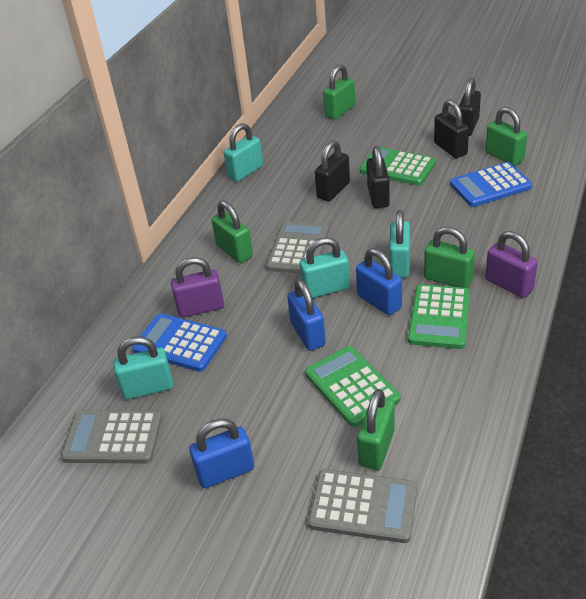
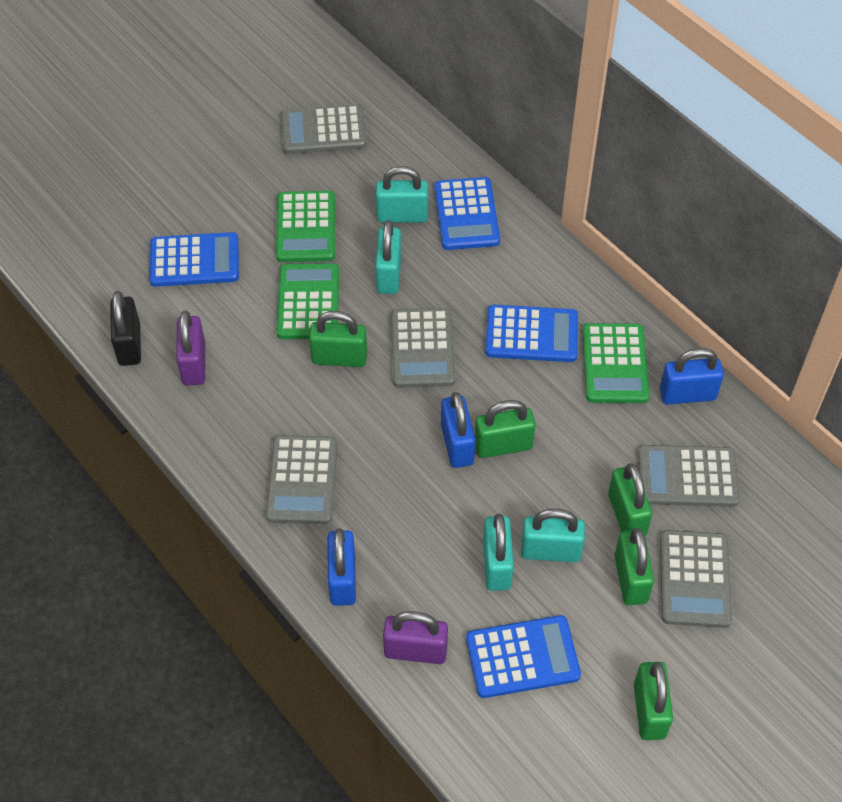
black padlock: [315,140,350,201] [367,146,390,208] [434,99,469,158] [459,78,481,136] = 4 -> [110,291,141,366] = 1
blue calculator: [132,313,227,372] [450,162,532,207] = 2 -> [149,232,239,287] [434,177,500,250] [466,615,581,698] [485,305,578,362] = 4
grey calculator: [61,411,162,463] [266,221,329,274] [308,469,417,543] = 3 -> [265,435,338,524] [281,104,366,154] [391,308,455,388] [638,445,740,507] [660,530,732,628] = 5

